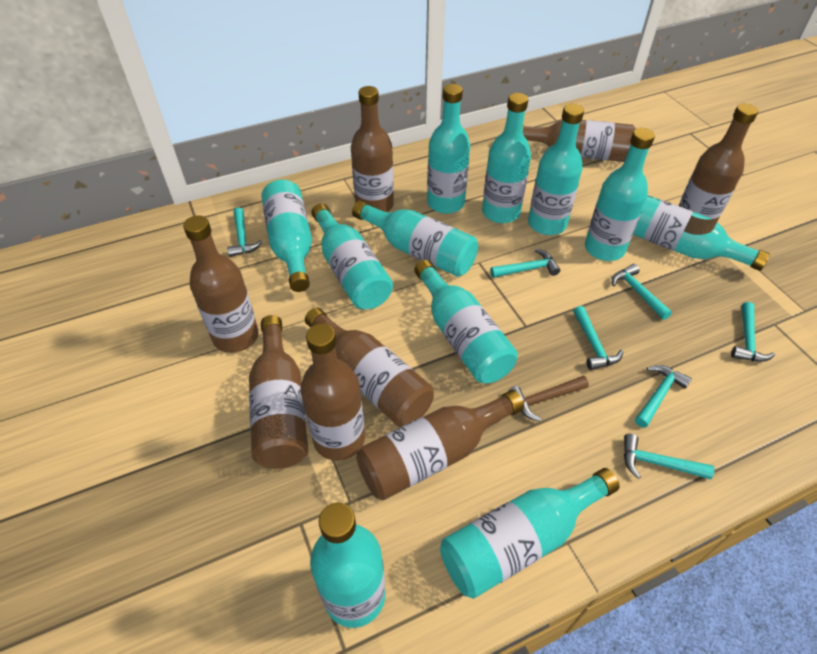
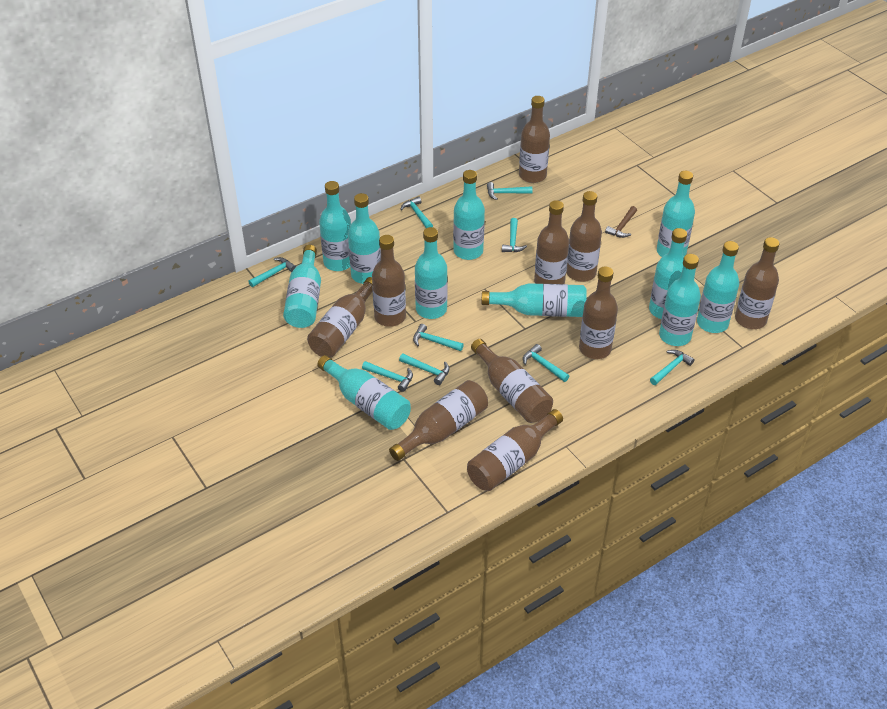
brown bottle: [183,215,259,353] [249,315,308,469] [300,323,365,461] [305,307,434,427] [351,86,394,212] [356,390,524,500] [523,120,636,162] [679,103,758,222] = 8 -> [307,277,373,358] [372,235,406,327] [389,380,488,461] [467,409,563,491] [471,339,553,423] [519,96,550,183] [534,200,569,284] [566,191,602,282] [579,266,618,359] [735,237,780,329] = 10
turquoise hammer: [227,208,262,257] [490,249,560,278] [573,306,623,370] [612,264,672,320] [624,434,714,479] [635,365,692,428] [731,302,775,362] = 7 -> [248,257,296,287] [362,361,413,392] [399,354,450,385] [400,196,433,228] [413,324,464,351] [487,182,533,200] [502,218,527,252] [523,344,569,382] [650,350,695,385] = 9

